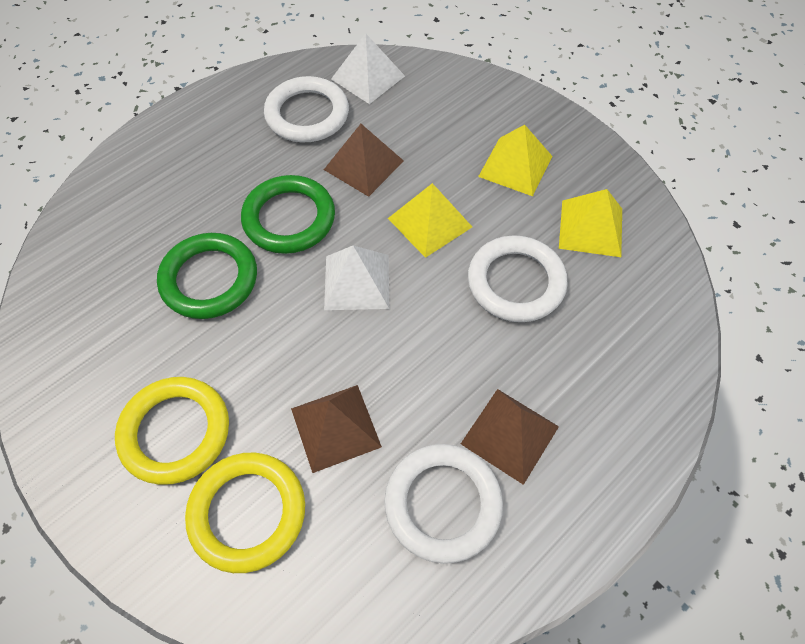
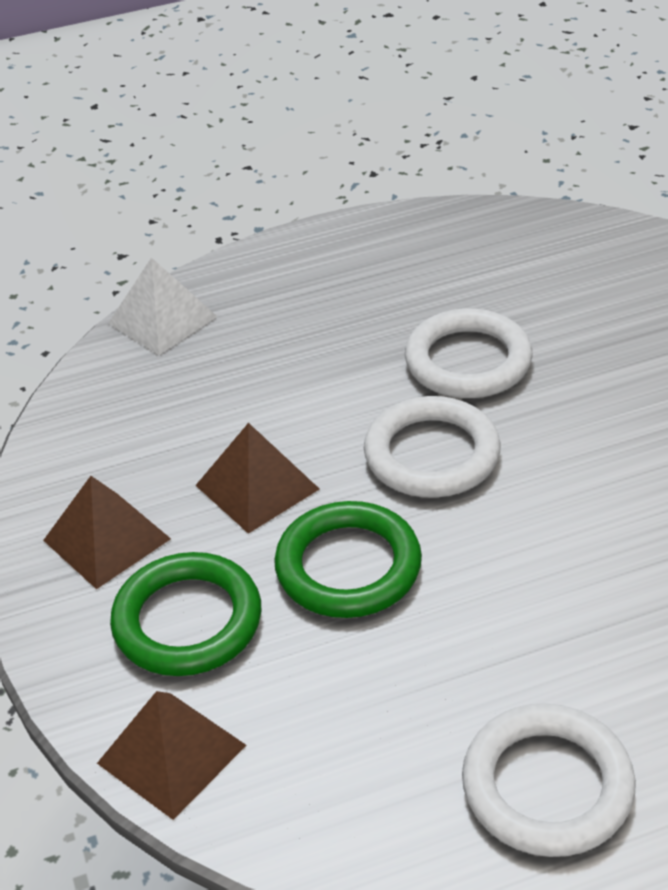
white pyramid: [324,245,389,310] [331,33,405,104] = 2 -> [109,257,218,355] = 1
yellow pyramid: [388,183,472,258] [478,125,552,196] [559,189,622,257] = 3 -> none = 0
yellow ring: [115,377,229,485] [185,453,305,573] = 2 -> none = 0

